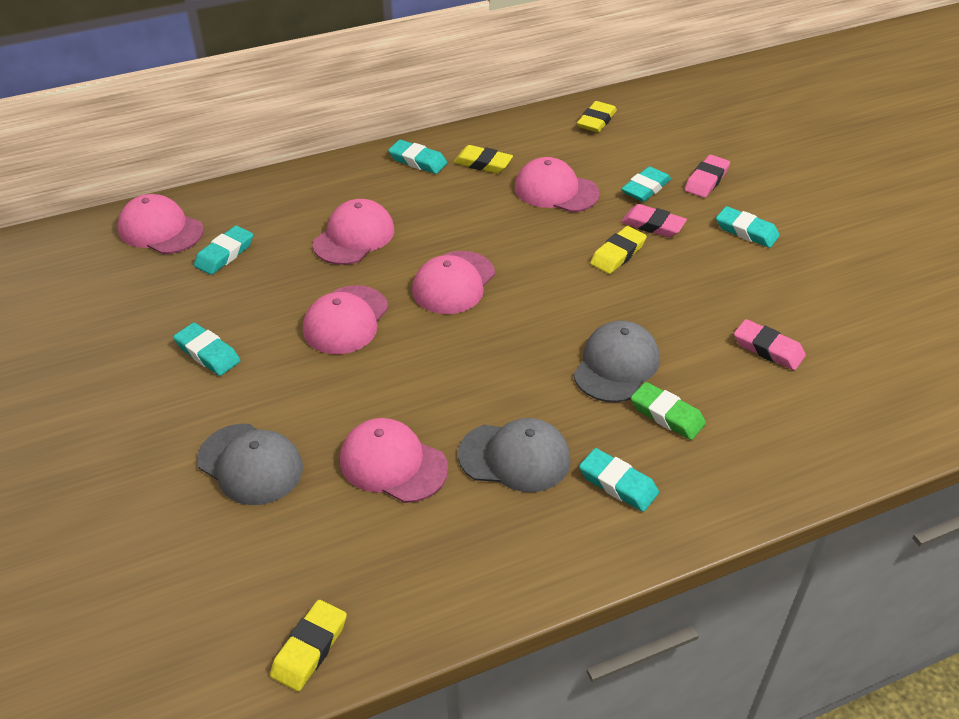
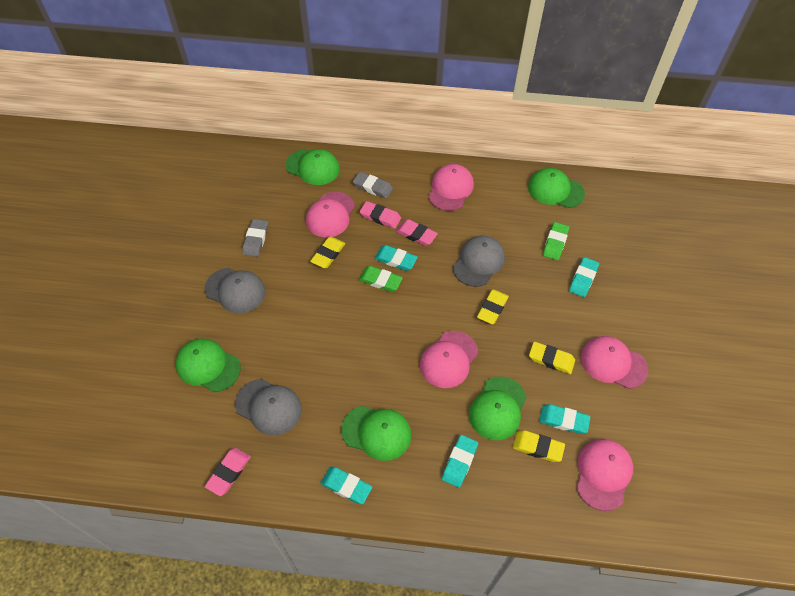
green cap: none = 0 -> [176,338,241,392] [286,149,340,185] [341,406,411,461] [469,377,526,440] [528,168,585,208] = 5
green eraser: [631,382,706,440] = 1 -> [359,266,403,292] [543,222,569,260] = 2
grey eraser: none = 0 -> [243,219,268,257] [353,172,393,199] = 2
pink cap: [117,194,204,254] [303,285,388,354] [312,199,394,265] [340,418,448,503] [412,251,495,314] [515,157,600,212] = 6 -> [306,192,355,237] [420,331,478,388] [428,164,474,211] [576,439,633,511] [581,336,648,389] = 5
turquoise eraser: [173,323,240,376] [194,226,253,275] [388,140,447,174] [579,448,659,512] [621,166,671,202] [716,206,780,248] = 6 -> [320,467,372,504] [374,245,418,271] [442,435,478,488] [539,404,590,434] [569,257,599,297] = 5

